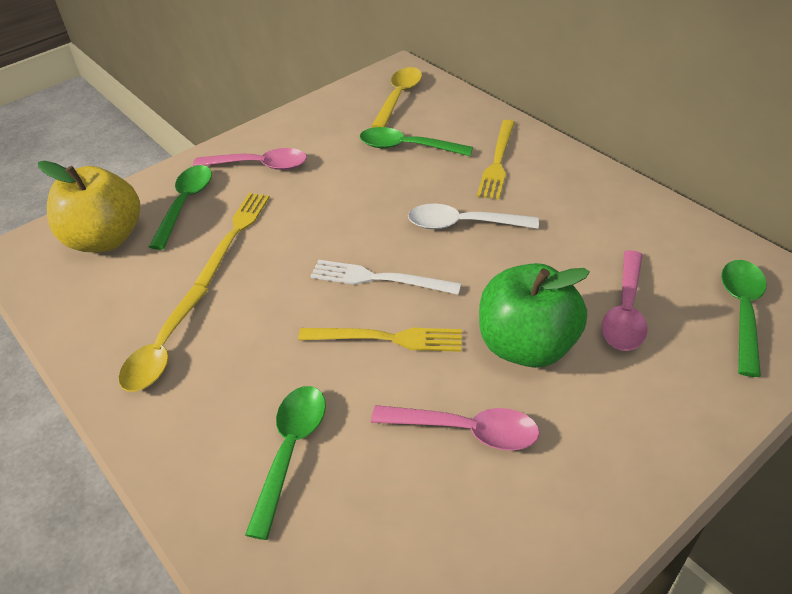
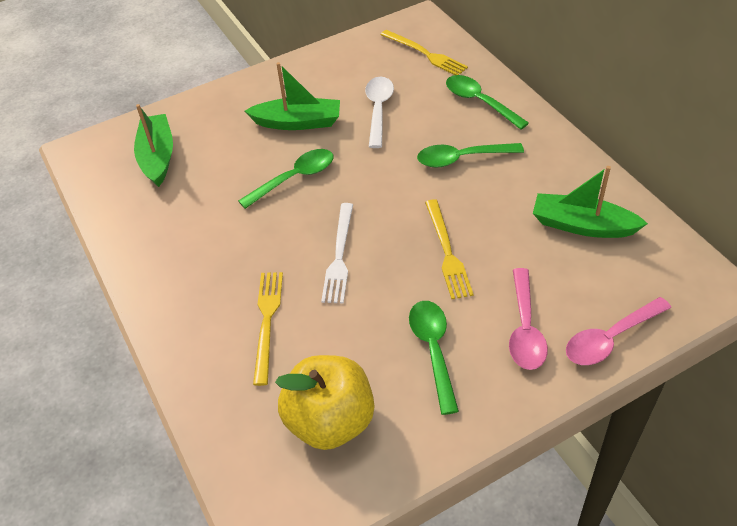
green apple: [479,263,590,368] = 1 -> none = 0
green boat: none = 0 -> [134,104,173,187] [245,62,340,130] [533,166,648,238] = 3
pink spoon: [193,148,307,170] [371,405,540,451] [602,250,648,351] = 3 -> [509,268,548,370] [566,297,671,365] = 2
yellow spoon: [119,285,209,392] [372,67,422,128] = 2 -> none = 0

